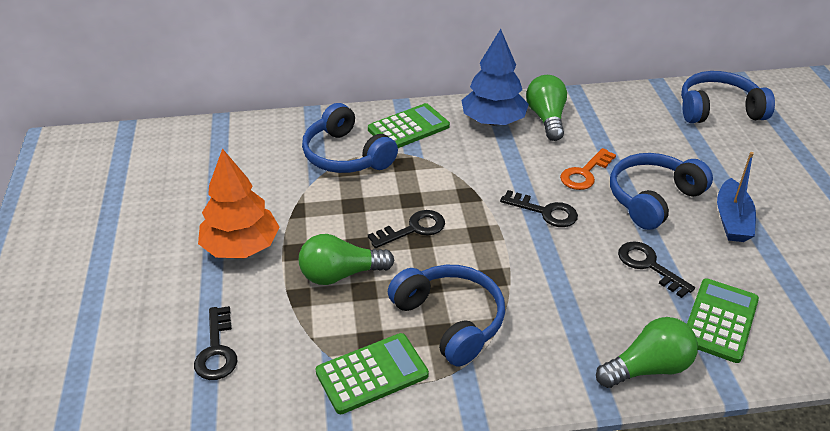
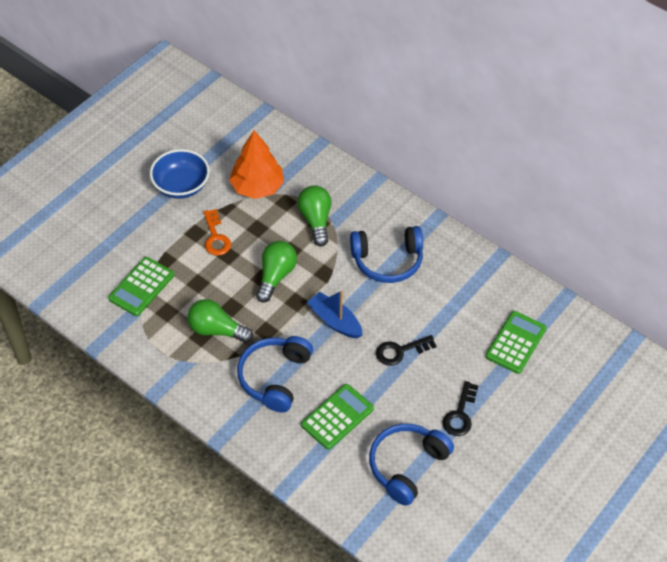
black key: [194,306,237,380] [368,210,445,248] [500,190,578,227] [618,241,695,298] = 4 -> [376,335,437,366] [443,381,479,436] = 2
blue bowl: none = 0 -> [150,149,210,199] = 1
blue headphones: [302,103,398,173] [388,265,505,366] [610,153,713,230] [681,71,775,123] = 4 -> [237,336,313,413] [350,226,423,283] [369,424,454,506] = 3
blue tree: [461,29,529,125] = 1 -> none = 0

